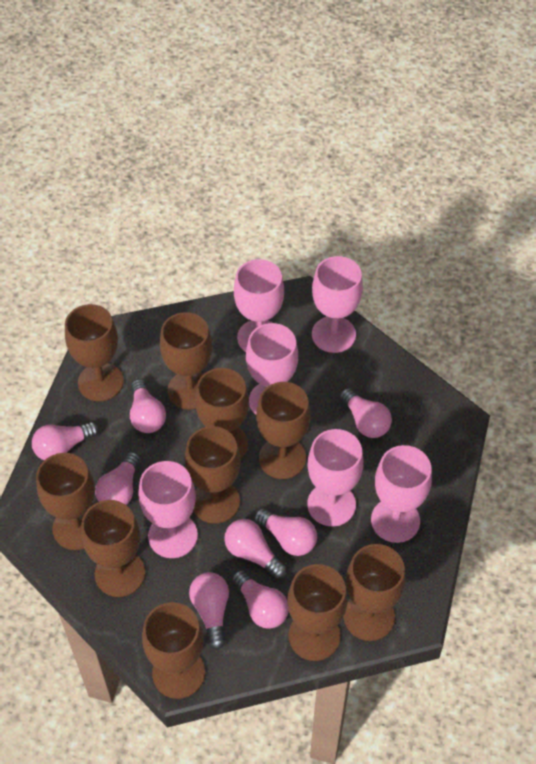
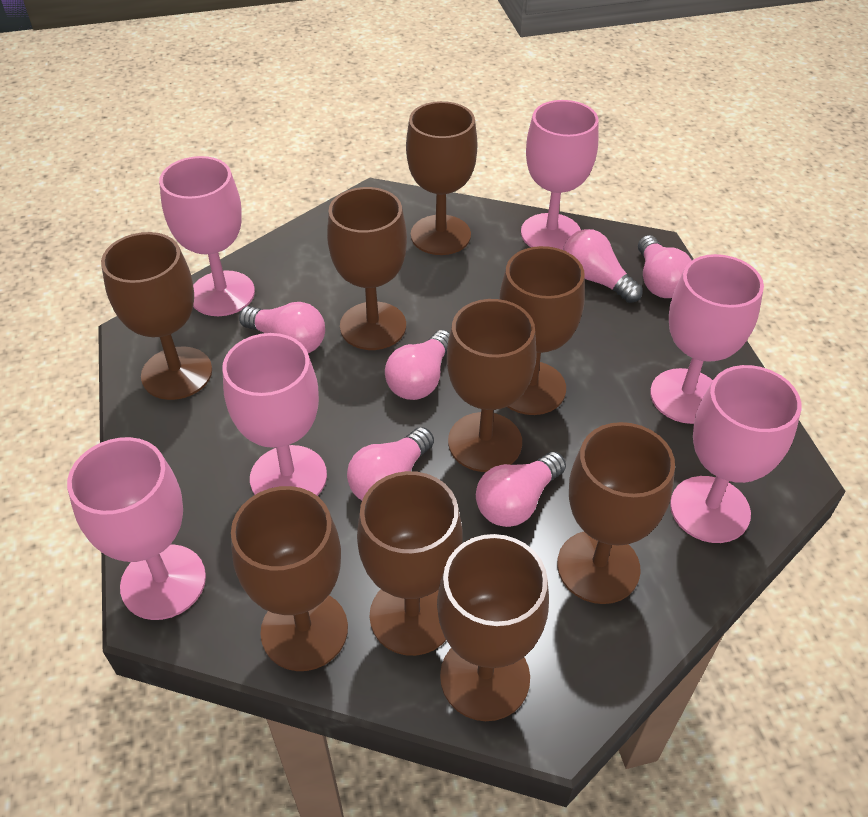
brown goblet: [36,453,95,550] [65,304,124,401] [81,500,145,597] [142,602,205,699] [160,312,212,409] [185,426,241,524] [195,368,249,459] [256,382,310,479] [288,564,347,661] [343,544,406,641] = 10 -> [101,232,212,400] [231,486,348,671] [327,187,407,350] [357,471,463,656] [406,101,477,255] [437,534,549,721] [447,299,537,472] [499,246,585,415] [557,422,675,604] = 9
pink light bulb: [32,422,99,460] [95,452,141,505] [130,379,166,433] [189,572,229,650] [224,519,287,579] [232,570,289,629] [254,508,317,556] [340,388,392,438] = 8 -> [239,302,325,354] [347,427,434,500] [385,330,450,400] [476,452,566,527] [563,229,643,303] [638,235,692,298] = 6

